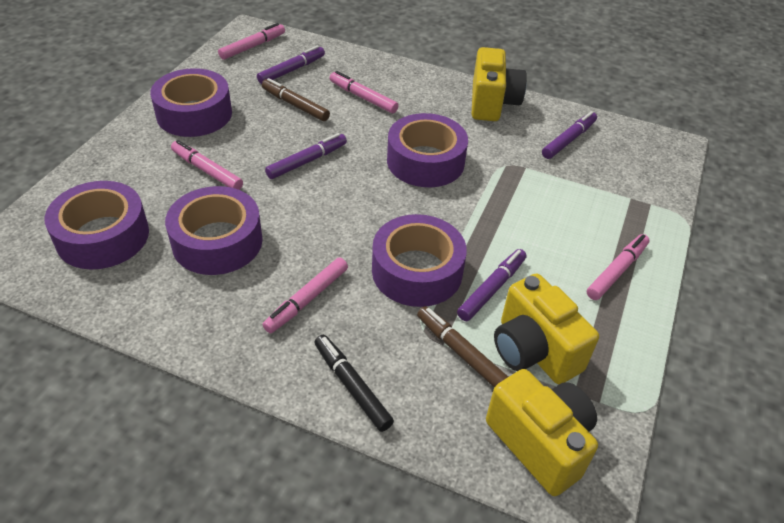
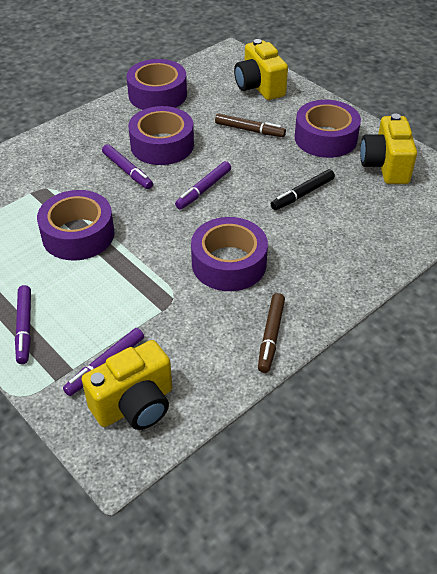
pink marker: [171,140,243,190] [218,23,285,60] [263,258,348,333] [330,71,399,113] [587,234,650,300] = 5 -> none = 0

